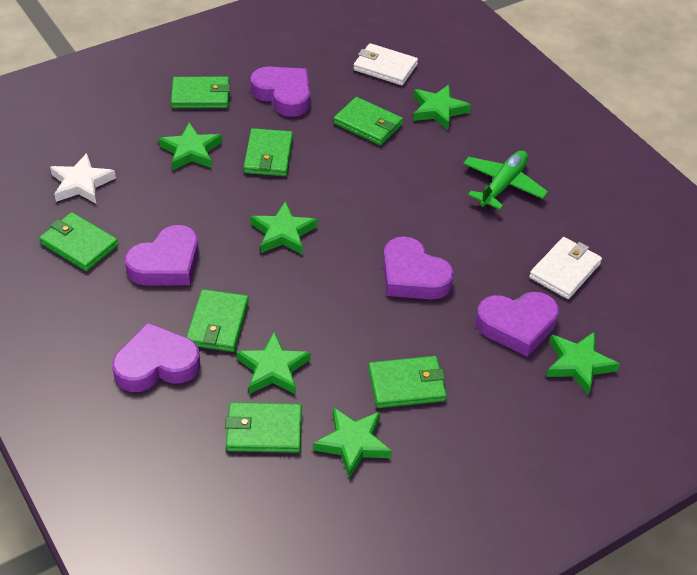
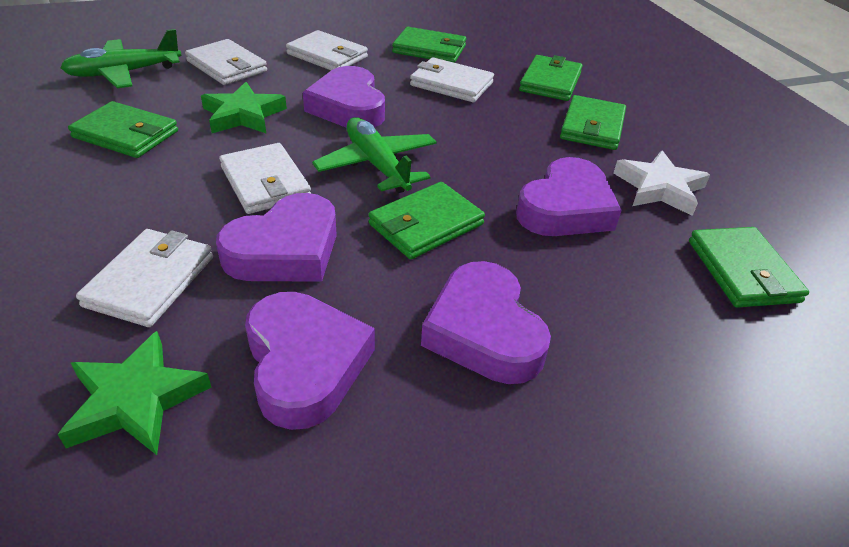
green plane: [463,151,548,210] = 1 -> [60,29,182,88] [312,117,437,193] = 2
green star: [158,122,222,171] [236,332,311,395] [251,201,317,255] [313,407,392,479] [413,85,471,130] [546,332,620,395] = 6 -> [57,331,212,455] [201,82,287,133] = 2
green wallet: [39,212,118,271] [171,77,230,108] [186,289,249,352] [225,402,302,453] [244,128,293,176] [334,97,403,146] [368,356,447,408] = 7 -> [68,101,178,158] [368,182,485,259] [392,27,466,63] [519,55,583,101] [560,95,626,150] [689,227,809,308] = 6
white wallet: [353,43,418,85] [529,237,602,299] = 2 -> [76,229,213,327] [185,39,267,85] [219,143,311,214] [286,30,368,70] [410,57,494,102] = 5

